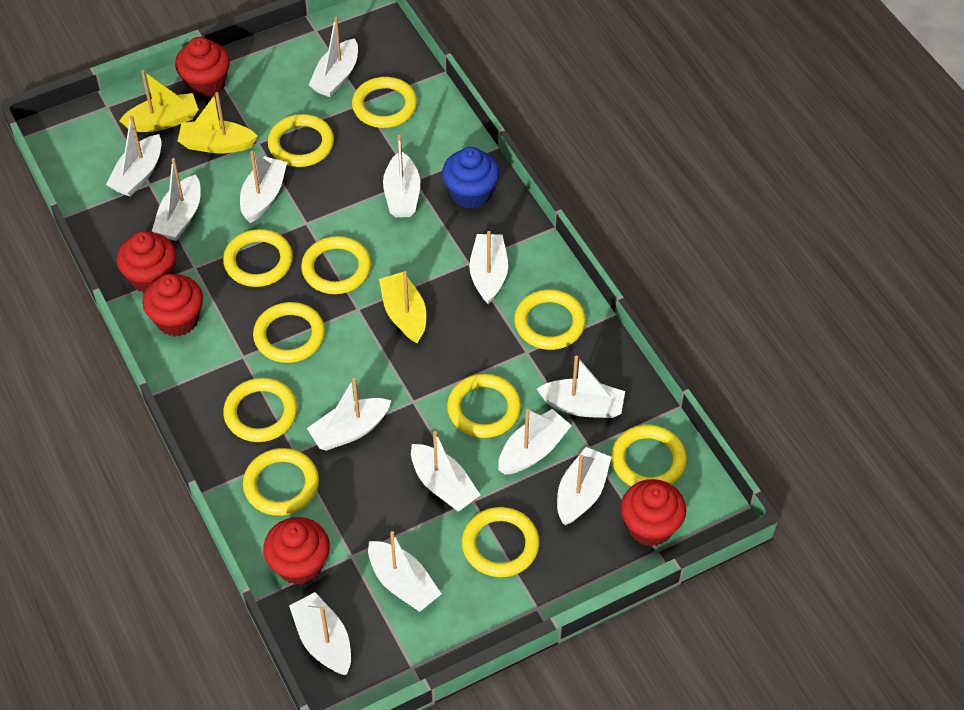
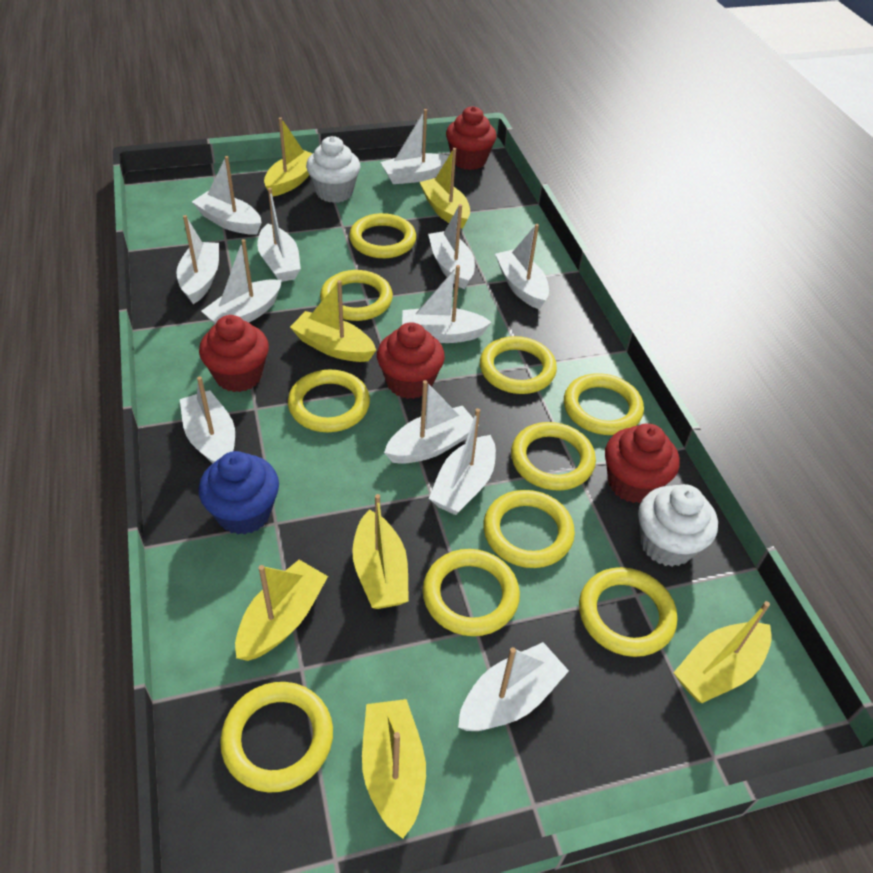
red cupcake: [117,231,176,293] [142,274,203,337] [175,37,230,98] [263,517,330,585] [621,479,686,546] = 5 -> [199,315,269,392] [377,322,445,399] [446,106,497,170] [605,423,680,503] = 4
white boat: [106,115,162,197] [152,158,201,241] [240,151,287,223] [289,592,351,675] [307,378,392,451] [309,17,358,97] [368,531,441,612] [383,135,420,217] [411,431,480,511] [469,231,508,304] [498,409,572,475] [537,356,625,418] [557,447,611,525] = 13 -> [176,215,219,304] [180,376,235,464] [192,156,261,235] [201,239,282,324] [257,188,301,282] [380,109,449,184] [384,380,479,464] [402,265,492,343] [428,204,475,289] [429,408,496,515] [458,642,569,731] [495,224,549,309] = 12
white cupcake: none = 0 -> [306,136,360,203] [638,484,718,567] = 2
yellow boat: [119,70,199,132] [178,92,258,153] [379,271,426,343] = 3 -> [235,560,328,661] [264,117,313,196] [290,280,376,362] [352,494,409,609] [362,699,426,839] [420,148,470,229] [673,601,772,703] = 7
yellow ring: [223,229,293,287] [223,378,298,442] [243,448,319,516] [253,302,325,363] [268,114,334,167] [301,236,371,294] [352,77,417,128] [447,374,521,438] [462,507,540,577] [514,289,586,350] [611,425,687,486] = 11 -> [220,682,333,793] [288,370,370,432] [320,270,393,321] [349,213,416,258] [423,549,520,636] [480,336,557,394] [483,490,575,568] [511,422,596,491] [564,373,644,435] [579,567,677,657] = 10

